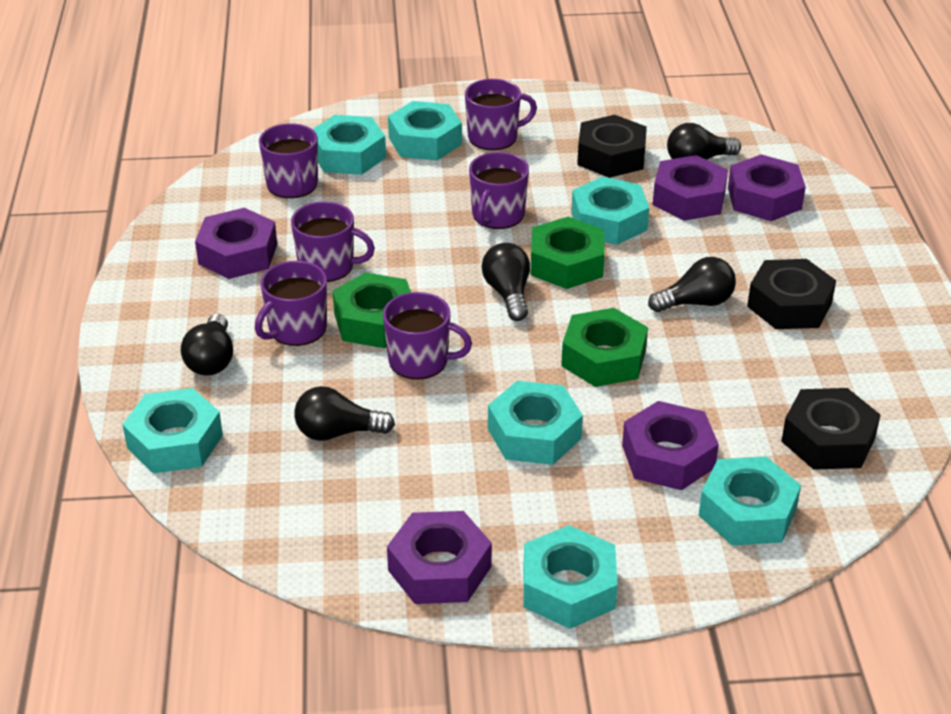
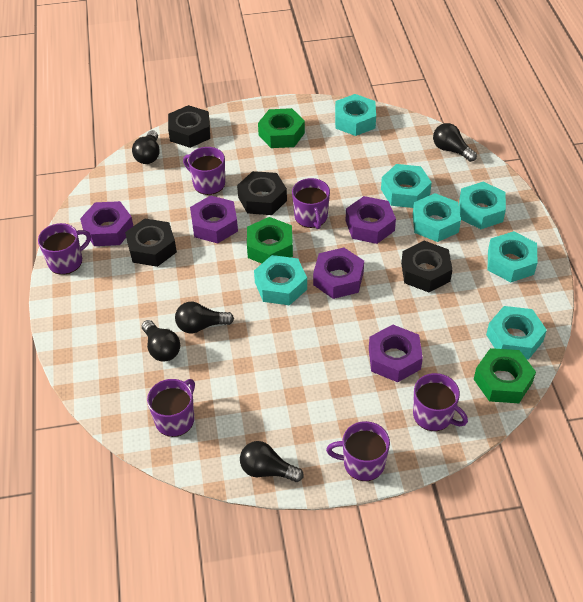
black nut: [577,115,647,178] [747,259,836,329] [781,388,880,470] = 3 -> [125,219,177,267] [168,105,210,148] [237,171,287,215] [401,241,453,292] = 4

